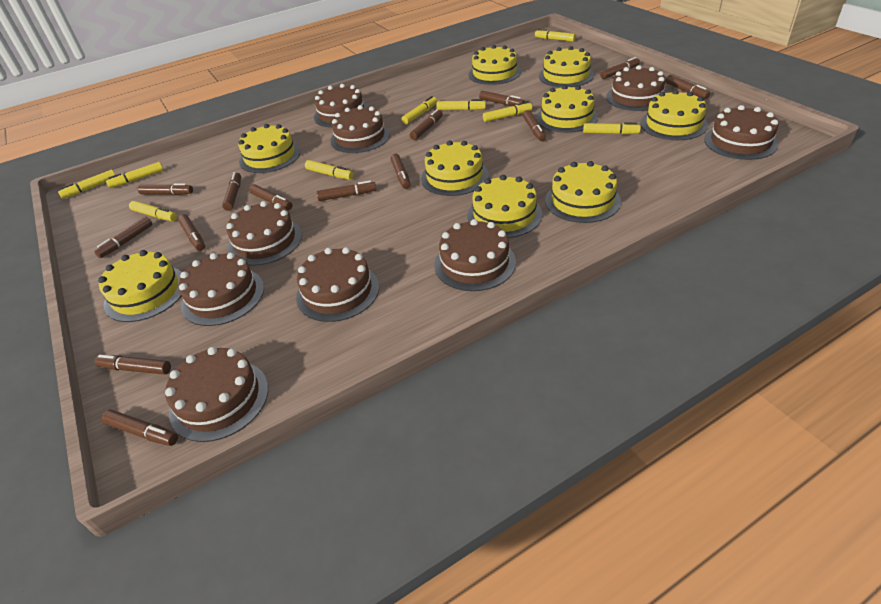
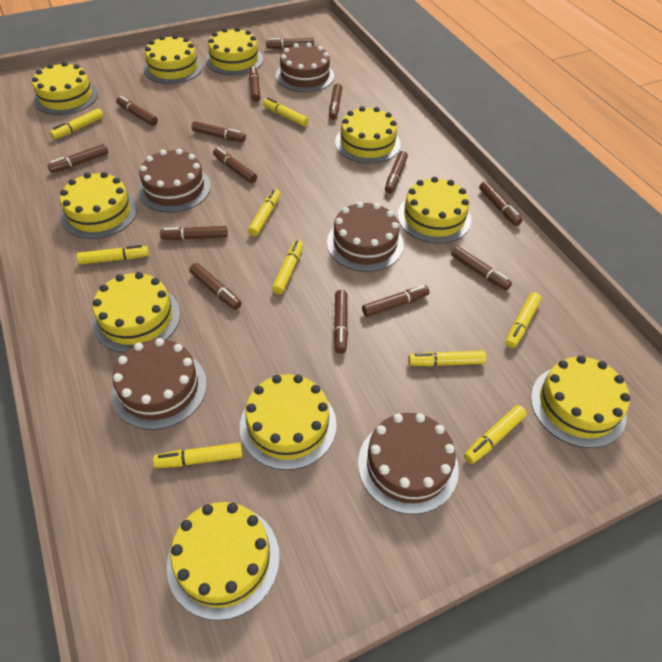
brown cake: [165,347,268,442] [178,252,264,326] [226,201,302,266] [296,247,379,322] [314,84,369,128] [330,105,390,153] [434,219,516,291] [606,65,666,111] [704,105,779,160] = 9 -> [112,338,207,430] [138,149,211,213] [276,43,334,92] [327,202,404,272] [358,413,459,514] = 5
yellow cake: [98,250,182,322] [238,124,300,173] [421,140,489,196] [467,175,542,238] [468,45,521,85] [536,85,598,133] [539,46,594,87] [545,161,621,223] [640,90,708,140] = 9 -> [32,62,98,115] [60,172,138,239] [92,272,180,353] [143,35,203,84] [167,502,280,620] [205,27,263,75] [240,374,337,470] [335,106,401,164] [398,177,471,243] [531,355,630,448] = 10

